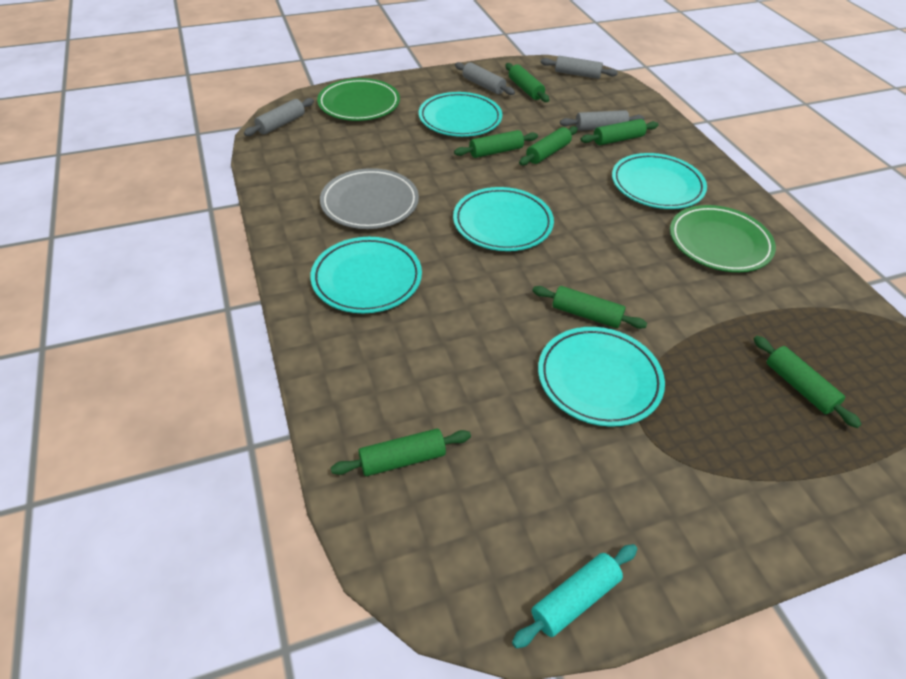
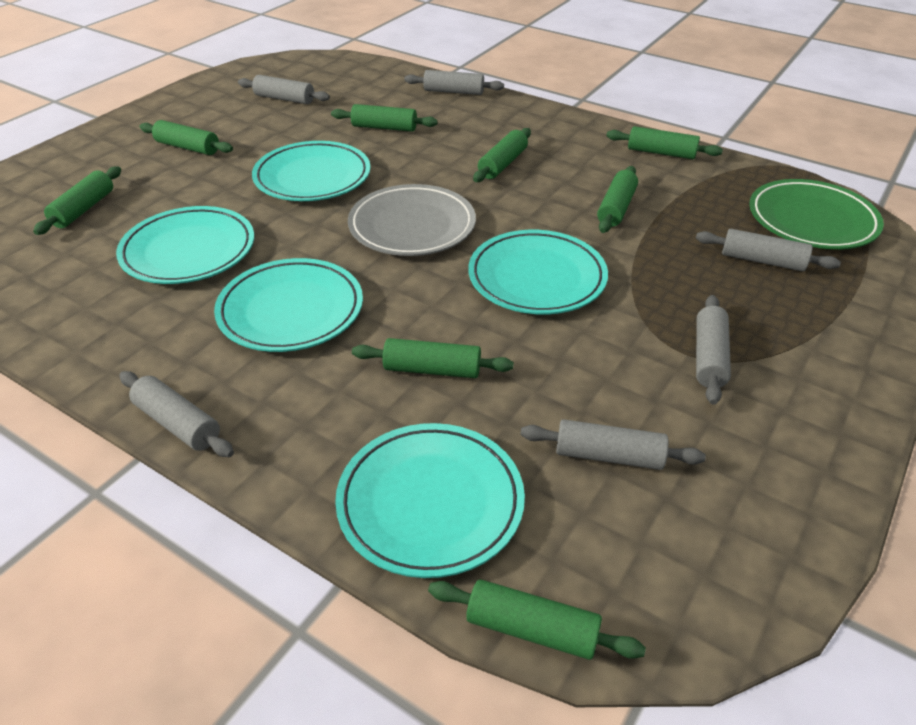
green plate: [317,78,400,121] [670,205,776,272] = 2 -> [749,179,884,249] = 1
green rolling pin: [331,429,471,476] [454,130,538,158] [505,63,549,102] [519,126,578,165] [532,286,647,329] [581,119,658,145] [754,336,862,428] = 7 -> [33,166,121,235] [140,120,233,155] [331,104,438,132] [352,338,514,378] [428,580,646,660] [473,128,531,182] [597,166,638,233] [606,126,723,159] = 8
grey rolling pin: [244,98,314,136] [455,62,515,95] [541,56,618,79] [560,110,644,131] = 4 -> [119,371,234,457] [238,75,330,104] [404,70,504,95] [520,419,706,470] [696,229,841,272] [696,295,731,404] = 6
turquoise rolling pin: [512,544,637,648] = 1 -> none = 0

